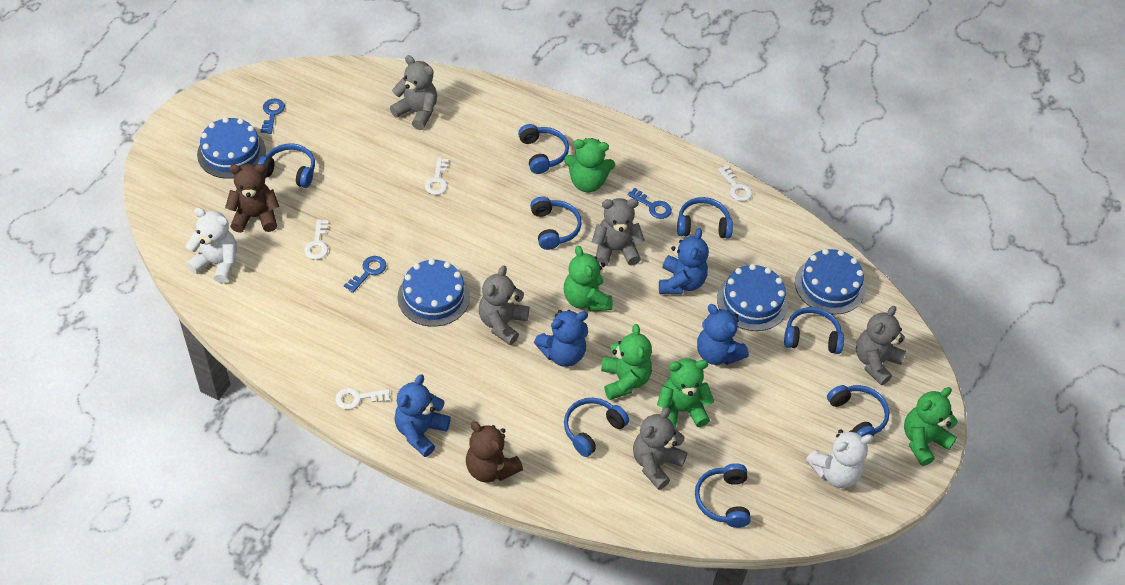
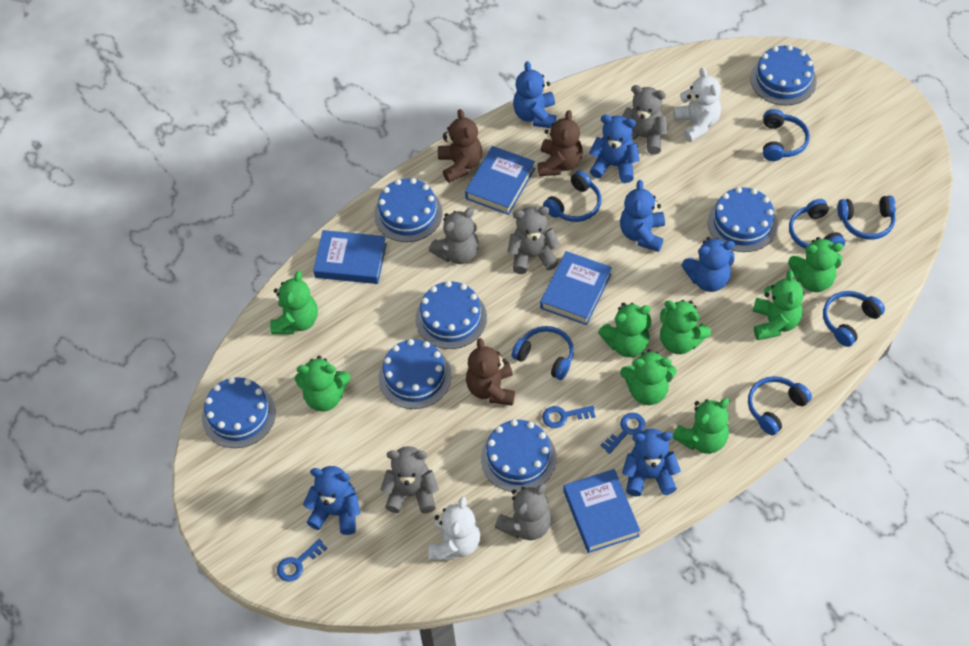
blue book: none = 0 -> [313,230,387,284] [465,146,535,215] [540,251,612,325] [564,469,640,553] = 4
blue cake: [197,117,266,179] [397,259,470,327] [717,264,788,331] [795,249,865,314] = 4 -> [202,377,276,448] [374,178,443,242] [378,339,452,409] [415,281,487,349] [481,419,557,492] [708,187,778,252] [751,45,817,105] = 7
blue headphones: [257,143,315,188] [518,124,569,174] [530,197,582,250] [564,398,629,457] [677,197,733,239] [695,463,751,528] [784,307,844,354] [827,385,890,437] = 8 -> [512,326,574,380] [543,170,601,222] [748,376,812,435] [763,109,810,161] [789,199,845,249] [823,291,885,347] [838,196,896,240] = 7
blue teddy bear: [394,374,451,457] [534,310,588,367] [659,228,709,294] [697,304,749,365] = 4 -> [303,466,360,535] [513,61,556,128] [589,115,640,183] [620,180,665,252] [622,429,681,496] [681,237,735,292] = 6
brown teddy bear: [225,164,279,233] [466,421,523,483] = 2 -> [438,109,482,183] [466,338,515,406] [538,110,582,176] = 3
green teddy bear: [564,138,615,192] [564,246,613,312] [601,324,652,400] [657,358,714,428] [904,387,958,466] = 5 -> [270,271,318,334] [295,356,351,411] [598,303,651,357] [620,349,677,405] [660,300,711,354] [673,398,729,454] [753,270,804,340] [788,237,843,292] = 8
white key: [304,219,329,260] [335,388,390,410] [425,158,449,195] [718,165,752,201] = 4 -> none = 0

